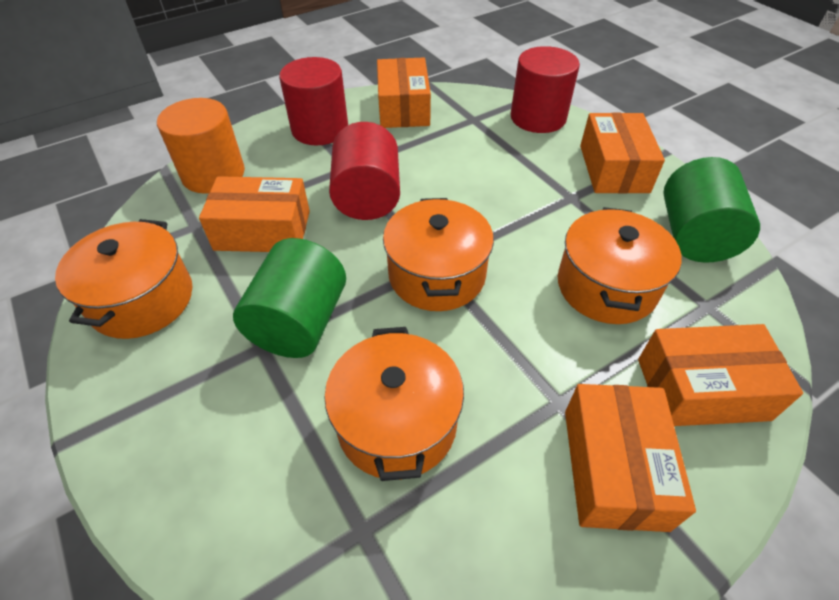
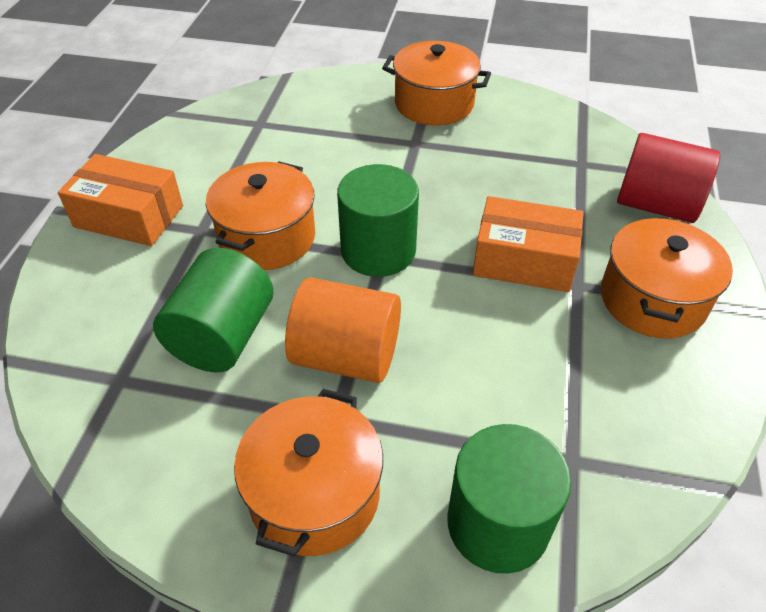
green cylinder: [233,238,346,358] [663,157,760,263] = 2 -> [153,248,274,372] [337,164,419,277] [448,424,571,574] = 3
orange box: [199,176,310,252] [377,58,431,128] [565,384,696,532] [580,113,665,193] [638,324,803,426] = 5 -> [58,154,183,246] [473,196,584,292] = 2
red cylinder: [279,57,348,146] [329,122,400,220] [511,46,580,133] = 3 -> [617,133,720,223] = 1

